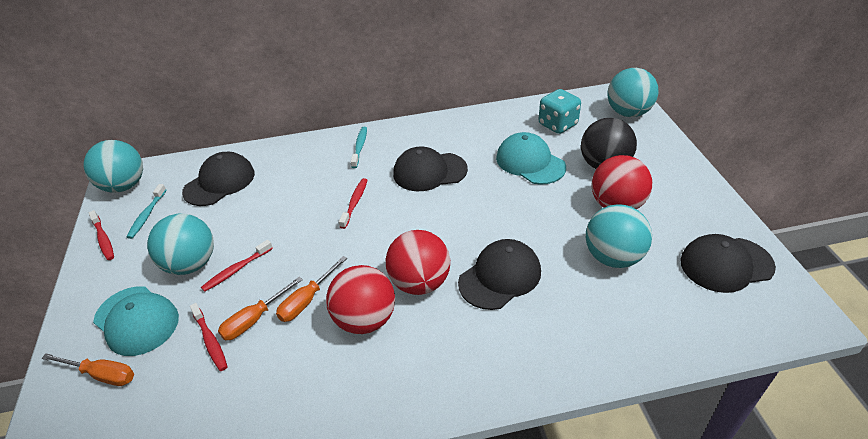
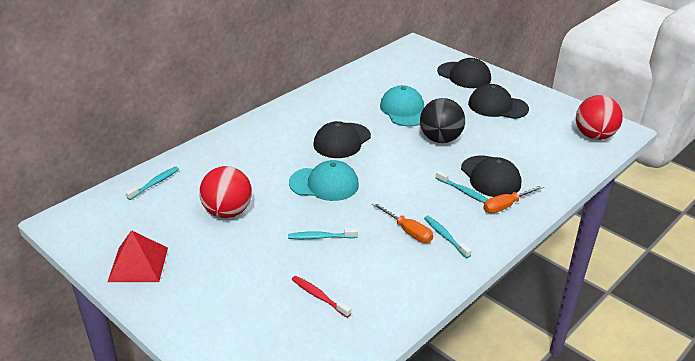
orange screwdriver: [41,353,134,386] [218,277,303,340] [276,256,347,322] = 3 -> [372,202,433,243] [483,185,544,213] = 2
red ball: [326,265,395,334] [386,230,450,295] [591,155,652,209] = 3 -> [199,166,252,218] [576,95,623,140] = 2
red pyramid: none = 0 -> [108,230,168,282] = 1
red toothbrush: [89,210,114,260] [190,303,228,371] [201,240,273,292] [339,178,368,229] = 4 -> [292,276,351,318] = 1
turquoise ball: [84,140,143,193] [147,214,214,275] [586,204,652,268] [607,68,658,117] = 4 -> none = 0
turquoise dice: [538,89,581,134] = 1 -> none = 0
turquoise toothbrush: [127,184,166,239] [351,127,367,168] = 2 -> [125,166,179,200] [288,228,358,239] [424,216,471,258] [436,170,488,203] = 4

